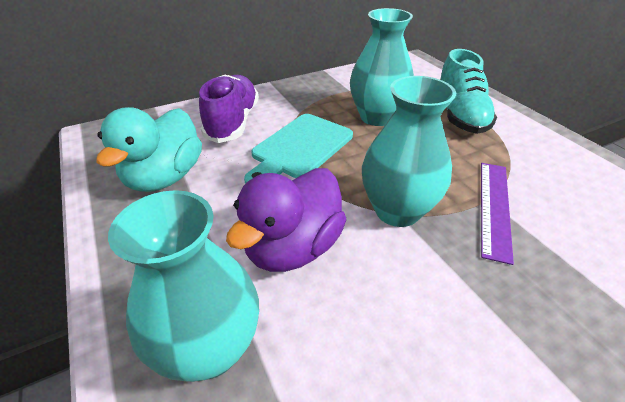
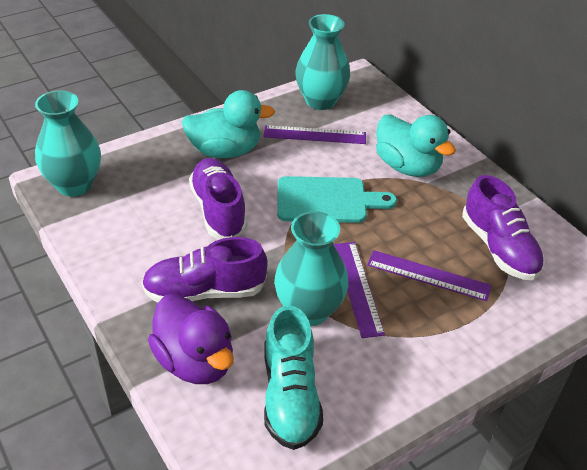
purple ruler: [481,163,514,265] = 1 -> [263,125,366,144] [334,242,385,338] [367,250,492,301] = 3
purple shoe: [199,75,259,143] = 1 -> [141,237,268,302] [189,158,247,239] [462,175,545,280] = 3
turquoise duck: [96,107,202,192] = 1 -> [182,90,275,158] [376,115,456,177] = 2

